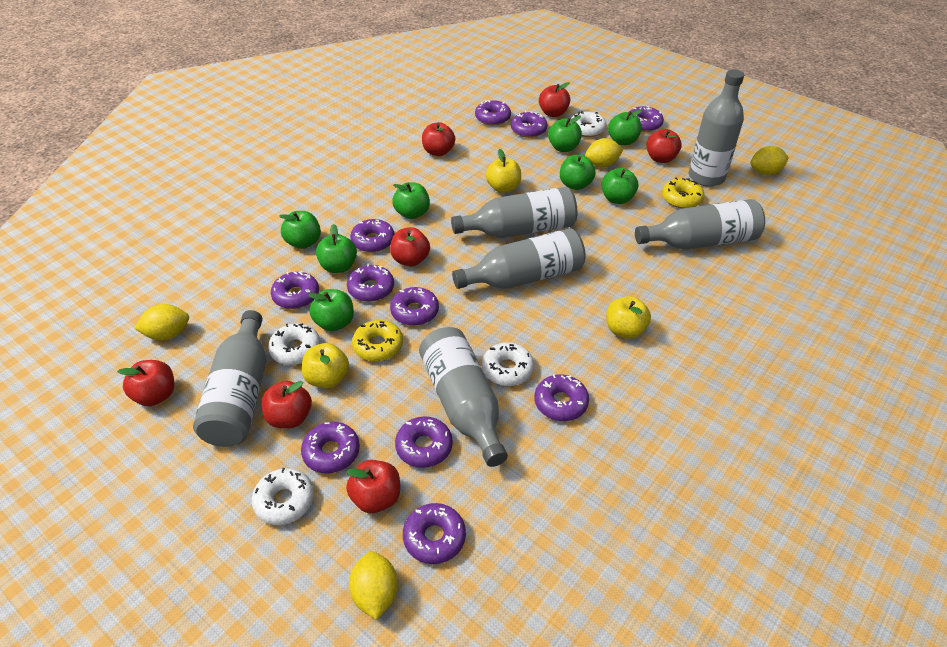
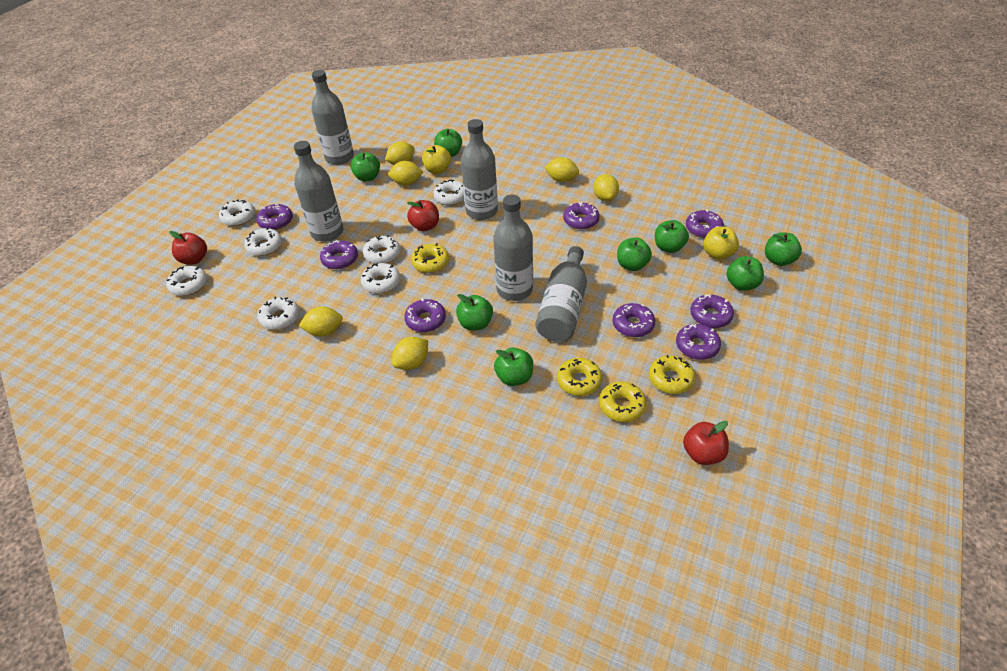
grey bottle: [193,310,266,447] [419,327,508,467] [451,187,578,238] [452,228,586,289] [635,199,765,250] [689,69,744,187] = 6 -> [294,141,343,242] [311,70,354,165] [461,119,498,220] [493,194,533,301] [535,246,587,342] = 5
purple donut: [271,271,319,309] [301,422,360,473] [347,264,394,302] [350,219,394,252] [390,287,439,326] [395,416,453,468] [403,503,466,564] [475,100,511,125] [511,111,548,138] [534,374,589,421] [630,106,664,132] = 11 -> [256,204,293,230] [320,240,358,269] [404,298,446,332] [563,202,600,230] [613,303,655,337] [676,324,721,360] [686,209,724,238] [690,294,734,328] = 8
red apple: [117,360,174,406] [261,381,312,428] [346,460,400,513] [390,227,430,266] [422,122,455,156] [539,82,570,117] [646,129,682,163] = 7 -> [169,231,207,264] [407,200,439,231] [683,421,729,465] = 3
white donut: [252,468,314,525] [268,323,320,365] [482,343,534,386] [571,111,607,137] = 4 -> [166,266,207,296] [219,199,255,226] [244,227,282,256] [257,297,299,330] [361,263,400,293] [363,235,400,264] [433,179,464,205] = 7
yellow apple: [302,343,349,388] [486,149,521,193] [606,296,651,339] = 3 -> [422,145,451,174] [703,227,739,260] = 2
yellow donut: [352,320,403,361] [662,177,705,208] = 2 -> [411,243,449,273] [557,358,602,396] [599,382,646,422] [649,355,695,394] = 4
yellow lemon: [134,304,189,340] [349,551,398,620] [585,138,623,167] [750,146,789,175] = 4 -> [299,306,343,337] [385,141,415,165] [388,161,423,186] [392,337,428,370] [544,157,579,182] [593,174,619,201] = 6

